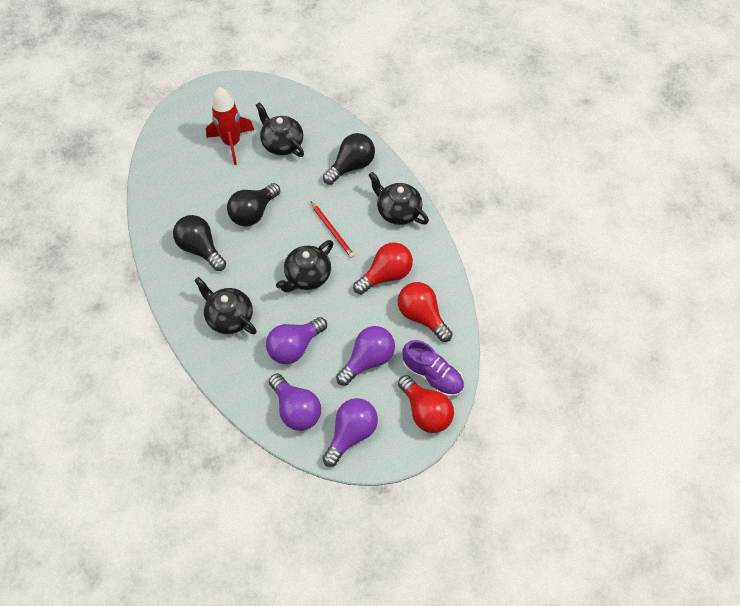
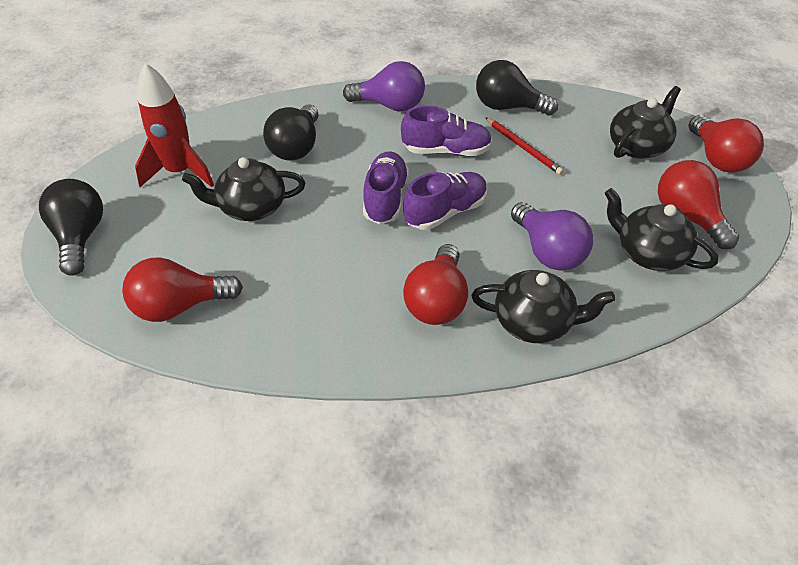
purple light bulb: [266,317,327,364] [269,373,321,431] [322,398,378,467] [336,326,395,386] = 4 -> [343,61,425,111] [511,202,593,271] = 2
purple shoe: [402,340,464,397] = 1 -> [363,151,409,224] [401,106,492,156] [403,172,487,230] = 3
red light bulb: [353,242,413,295] [398,282,453,342] [398,375,454,433] = 3 -> [122,257,243,322] [403,244,468,325] [658,160,739,249] [689,115,764,173] = 4

